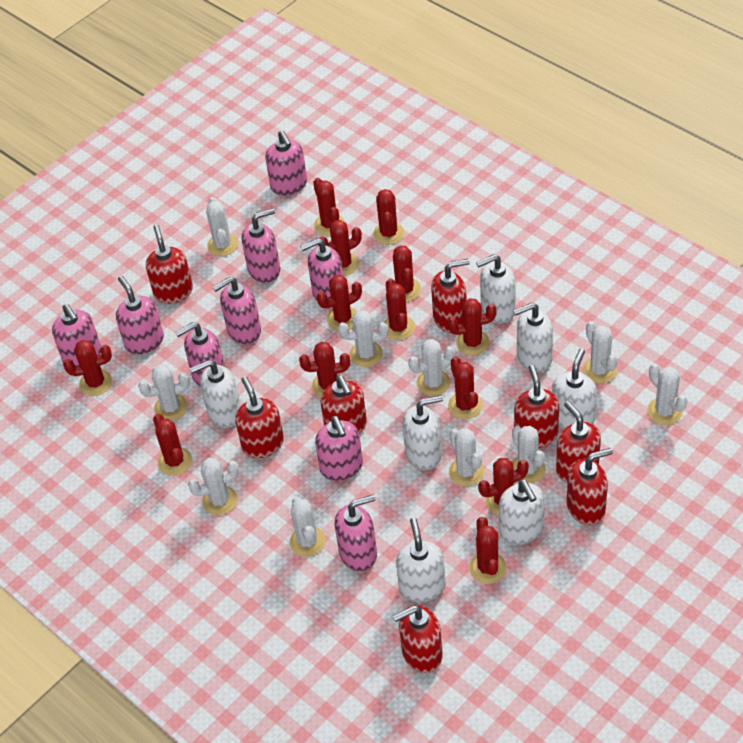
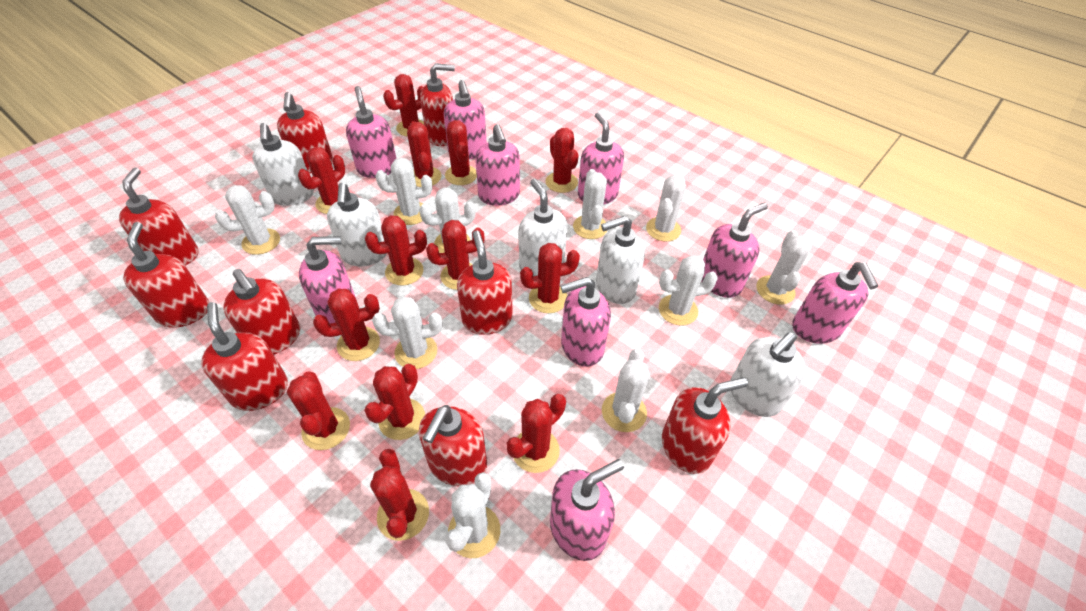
red soap dispenser: [146,224,193,304] [235,376,284,458] [321,375,367,434] [393,605,443,673] [431,259,470,333] [514,365,559,448] [556,401,601,483] [567,448,613,525] = 8 -> [119,168,198,265] [123,222,209,328] [201,302,288,411] [223,269,300,354] [277,92,333,173] [419,405,487,487] [420,63,455,146] [457,231,513,335] [662,377,748,474] = 9
white soap dispenser: [190,360,241,428] [396,517,446,602] [403,395,443,470] [476,254,516,324] [499,479,544,545] [513,303,553,372] [552,349,597,429] = 7 -> [252,123,314,206] [327,183,387,266] [519,179,567,276] [596,216,645,304] [731,332,806,417] = 5

